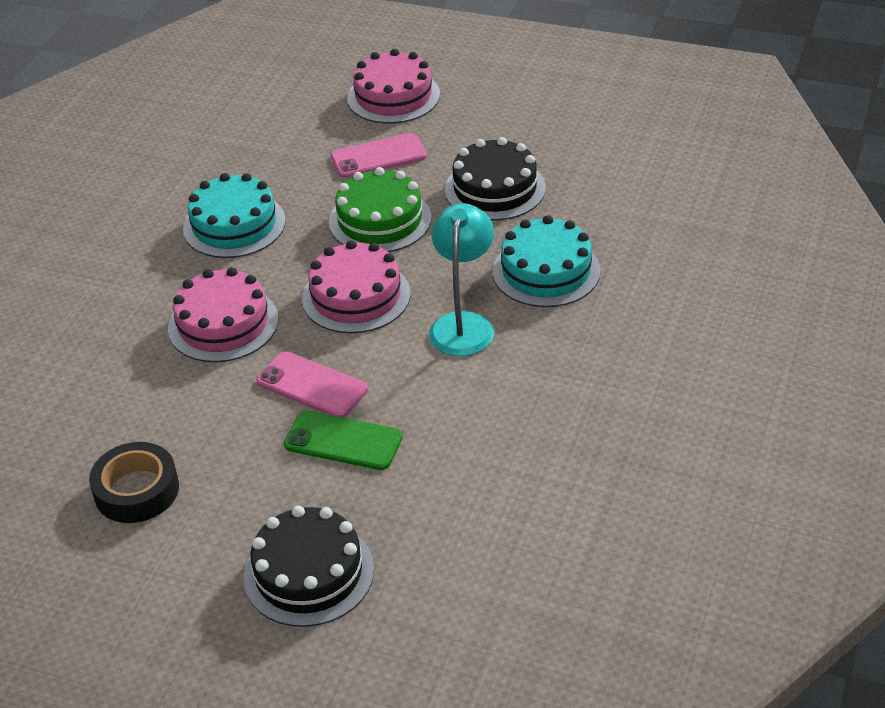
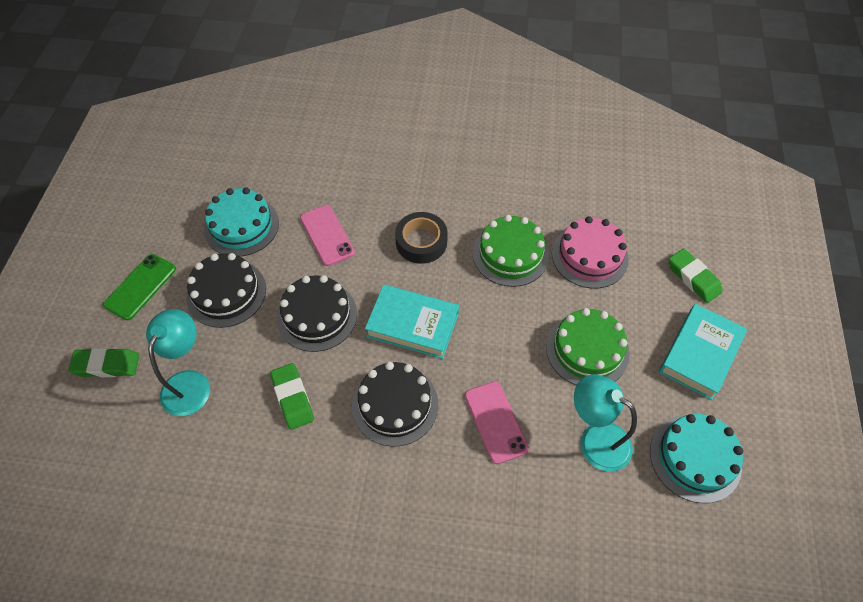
black cake: [244,506,374,627] [445,137,546,221] = 2 -> [186,253,266,328] [276,275,357,352] [352,362,439,447] = 3
green cake: [329,167,432,252] = 1 -> [473,215,549,287] [546,308,630,385] = 2
green eraser: none = 0 -> [68,348,139,377] [270,363,314,430] [669,249,723,303] = 3
pink cake: [168,267,278,362] [302,240,411,333] [347,49,440,124] = 3 -> [552,216,629,289] = 1
turquoise book: none = 0 -> [365,284,459,359] [659,304,747,400] = 2
turquoise lamp: [429,203,494,356] = 1 -> [146,309,210,416] [574,374,637,472] = 2

